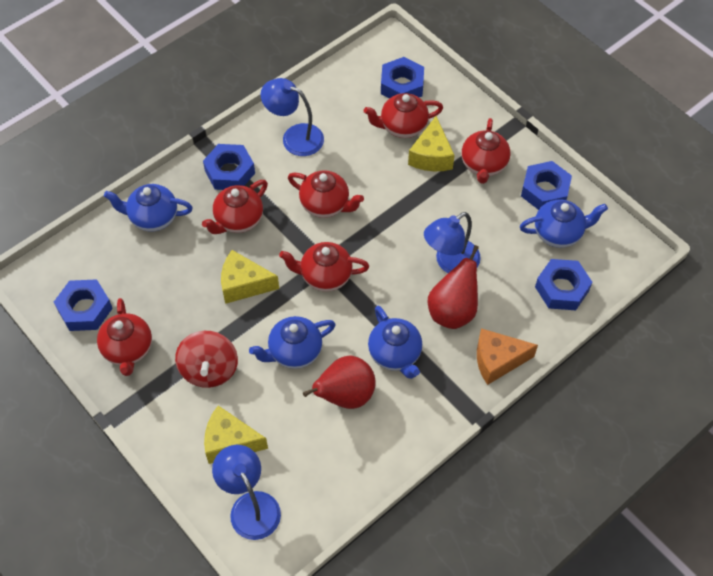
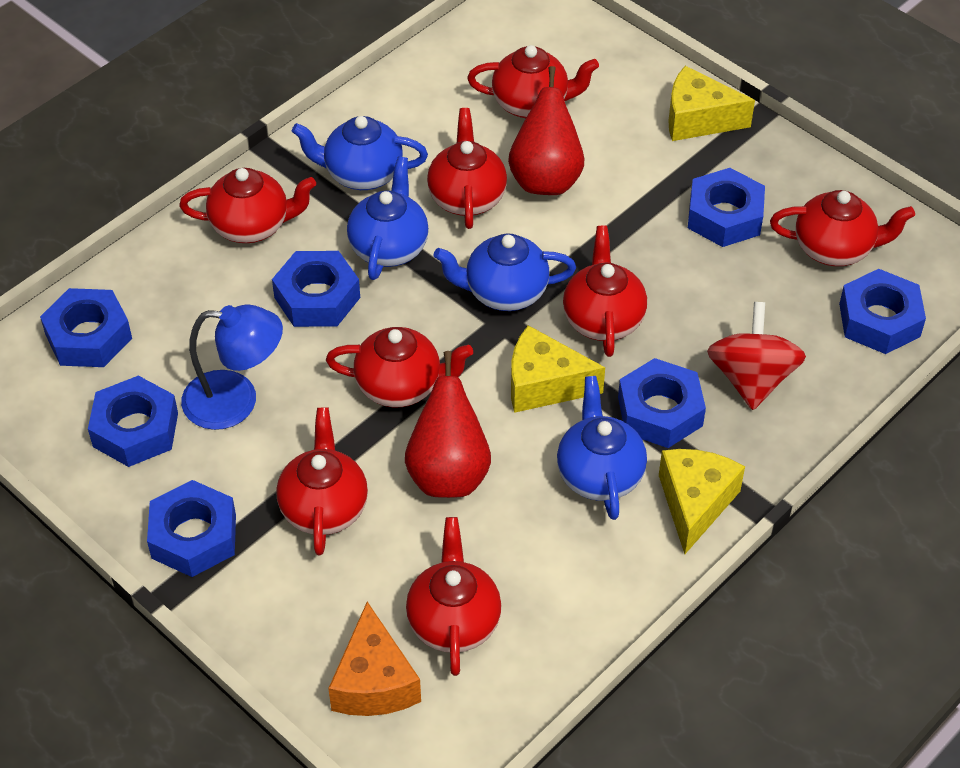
blue lamp: [212,445,281,540] [261,78,324,156] [424,212,481,273] = 3 -> [181,305,283,430] = 1
blue nut: [54,279,113,331] [203,144,255,190] [381,57,424,99] [521,161,572,210] [535,259,592,310] = 5 -> [40,288,132,367] [88,376,178,467] [147,480,236,577] [272,251,360,327] [618,358,706,448] [688,168,765,247] [839,269,926,354] = 7
red teapot: [97,298,152,376] [202,180,268,234] [279,242,369,292] [288,170,364,218] [364,93,443,138] [462,118,510,184] = 6 -> [179,168,316,243] [276,408,368,555] [326,327,473,407] [406,517,502,676] [427,108,507,229] [467,45,599,118] [563,226,647,357] [770,190,915,266] = 8

